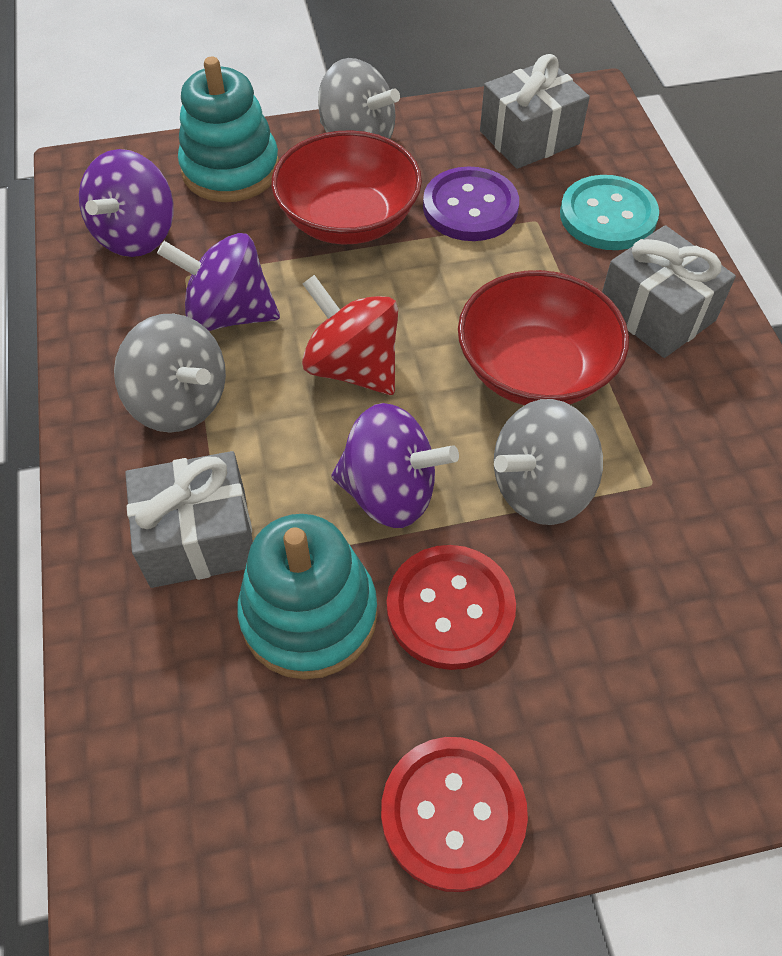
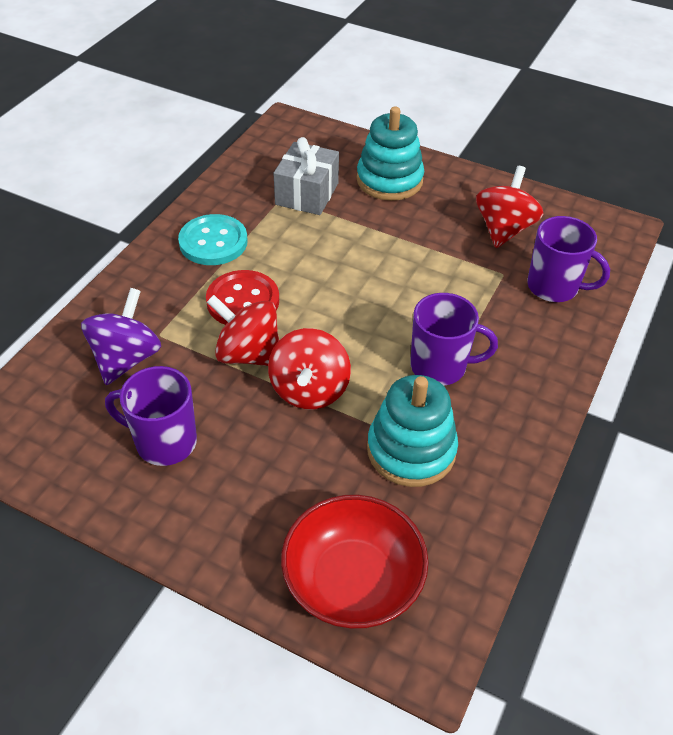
grey gift: [125,451,253,588] [480,54,590,169] [602,225,736,358] = 3 -> [274,137,339,215] = 1
grey spinning top: [114,314,226,433] [318,58,400,139] [494,399,603,525] = 3 -> none = 0
purple button: [423,167,519,241] = 1 -> none = 0
purple mug: none = 0 -> [105,366,197,466] [410,293,498,386] [527,216,610,302] = 3
purple spinning top: [79,149,174,257] [157,233,280,331] [331,403,459,528] = 3 -> [81,288,161,385] = 1
red bowl: [271,130,422,245] [458,270,629,405] = 2 -> [281,495,428,629] = 1
red button: [381,737,528,892] [387,545,516,670] = 2 -> [206,270,279,325] = 1
red spinning top: [302,275,398,395] = 1 -> [207,295,279,366] [268,328,351,409] [476,166,544,248] = 3

